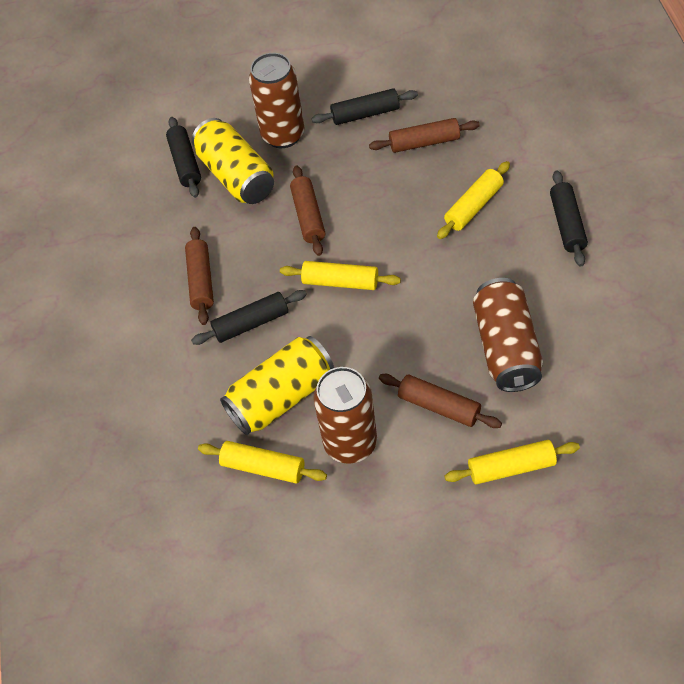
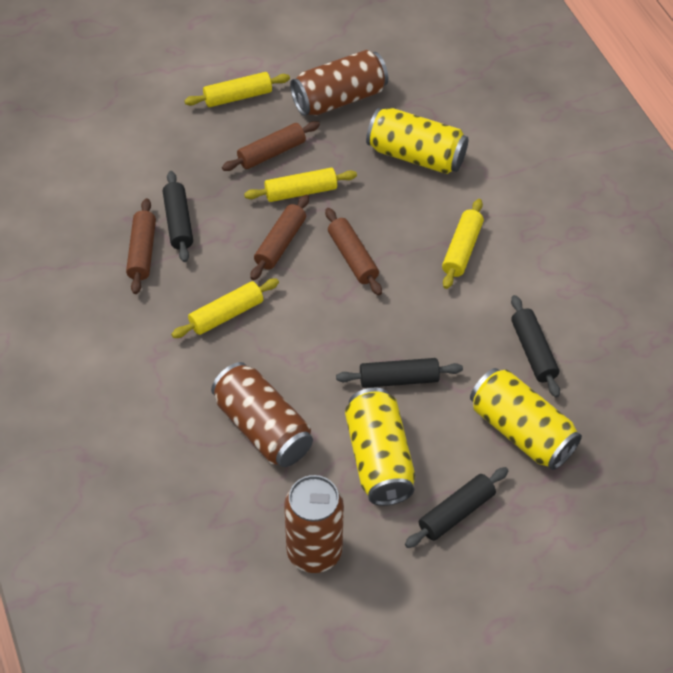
yellow can: [192,118,274,204] [220,336,334,435] = 2 -> [345,388,415,506] [366,108,468,174] [470,368,582,470] = 3

